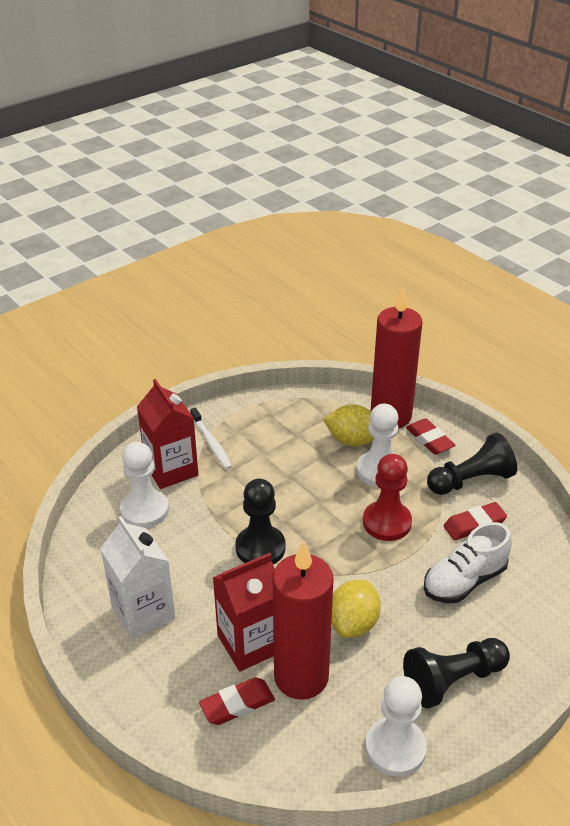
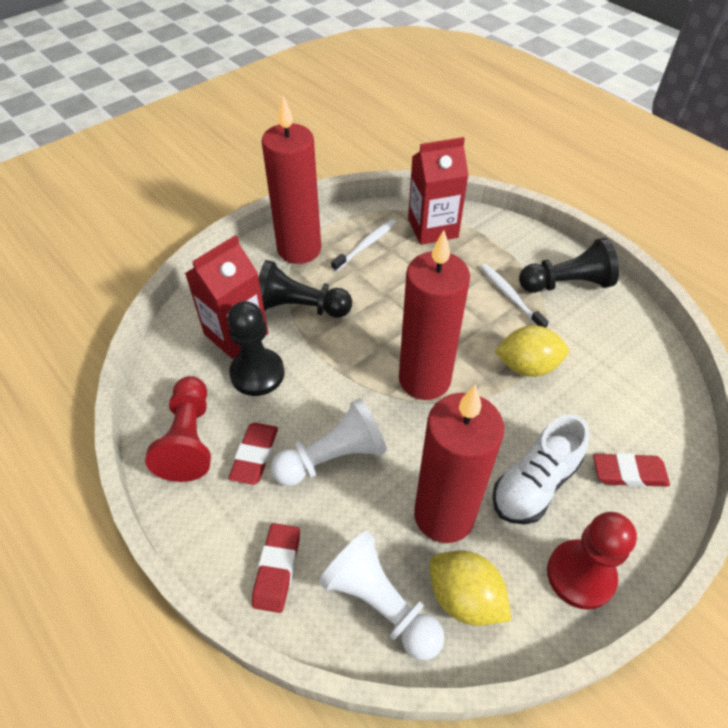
red candle: [272,541,334,700] [371,287,423,428] = 2 -> [261,96,321,264] [399,230,470,400] [414,384,504,543] = 3
red pawn: [363,454,412,541] = 1 -> [145,376,211,482] [547,512,637,610] = 2
white carton: [100,516,175,640] = 1 -> none = 0
white pawn: [120,442,169,528] [357,404,399,487] [365,676,427,777] = 3 -> [271,398,387,486] [319,530,445,661] = 2
white toothbrush: [190,407,232,469] = 1 -> [331,219,396,271] [481,264,549,328] = 2

